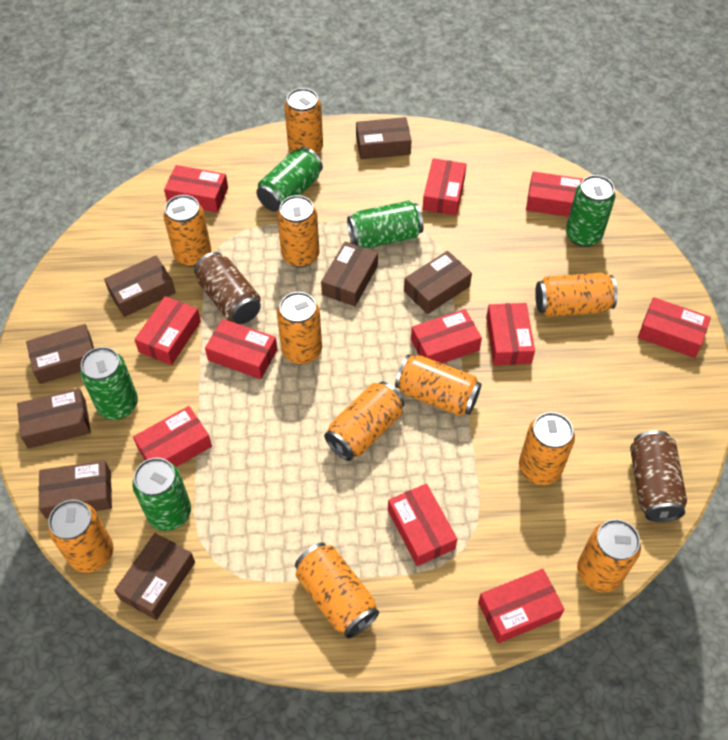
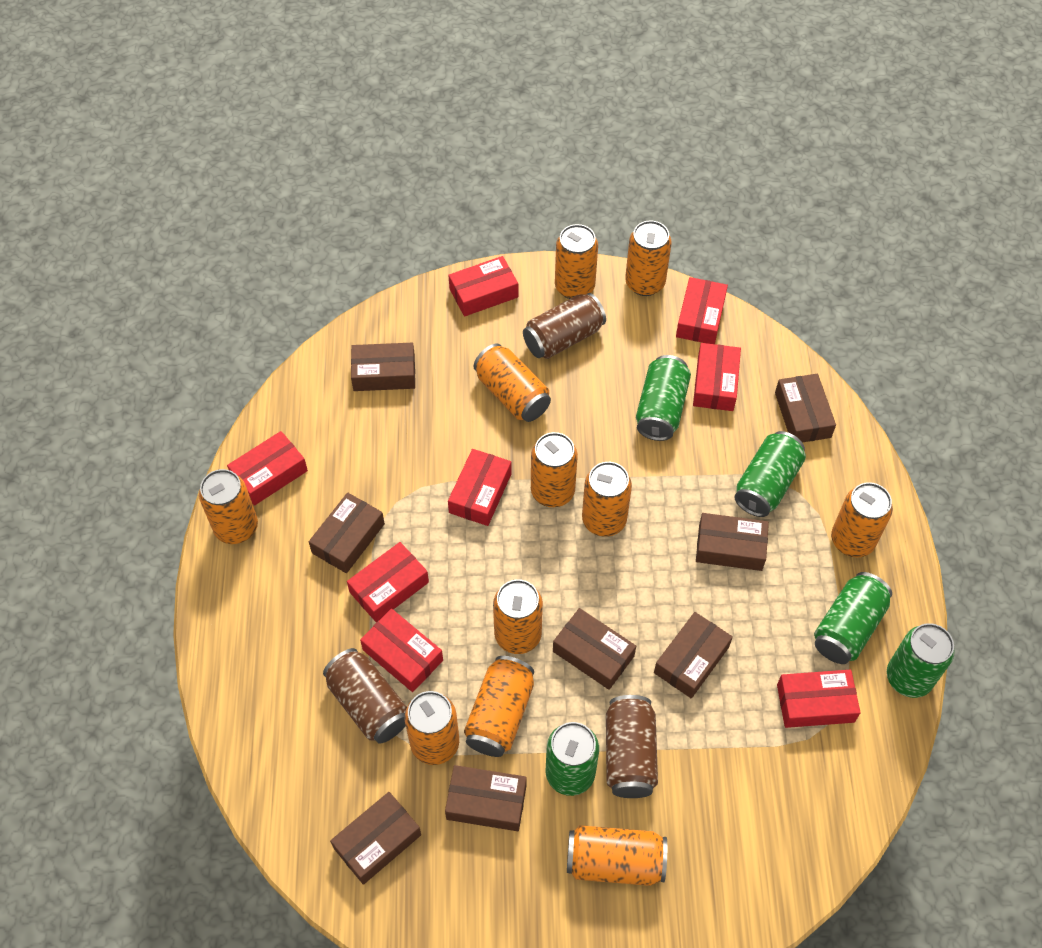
brown can: [194,252,261,324] [630,430,687,522] = 2 -> [323,648,407,744] [523,293,606,359] [606,695,658,798] = 3
red box: [133,406,212,467] [134,296,201,365] [164,165,228,213] [205,319,278,379] [388,483,457,566] [411,309,482,363] [422,158,467,215] [478,569,565,643] [486,303,535,365] [526,171,583,217] [638,297,711,358] = 11 -> [227,431,308,506] [347,542,429,622] [360,609,443,692] [448,256,518,317] [448,449,512,526] [676,277,728,344] [693,343,741,411] [777,670,861,728] = 8

